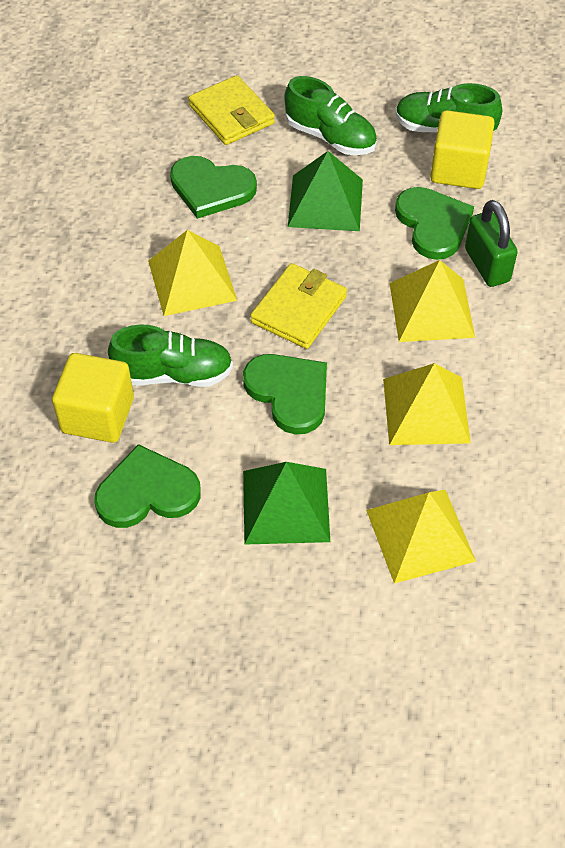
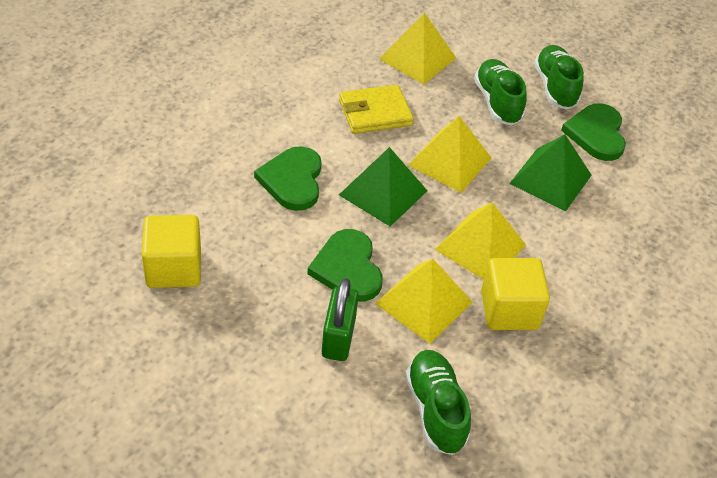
green heart: [94,444,201,528] [170,156,257,219] [243,354,327,435] [395,187,474,260] = 4 -> [254,146,322,211] [307,229,383,302] [561,103,626,161] = 3
yellow wallet: [189,75,275,145] [250,263,347,349] = 2 -> [339,85,414,134] = 1

